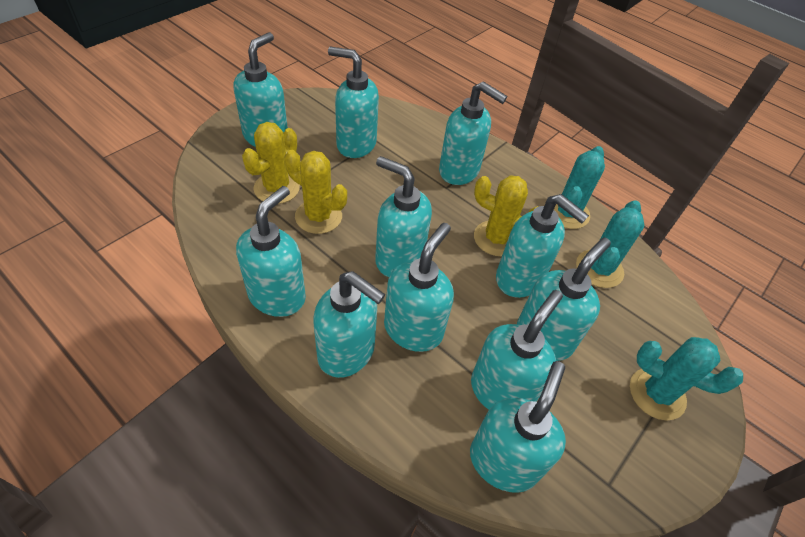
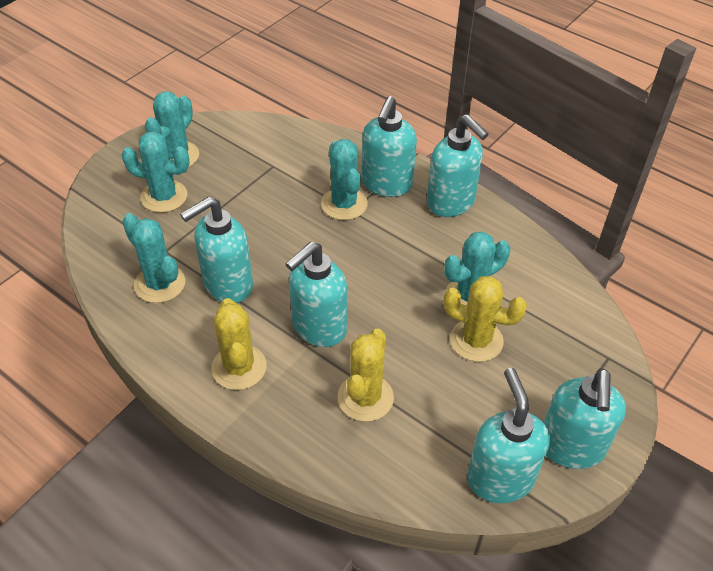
turquoise cactus: [554,146,605,229] [576,200,645,288] [630,337,743,420] = 3 -> [122,131,190,213] [122,213,185,303] [145,91,199,167] [321,139,368,220] [444,232,510,306] = 5
turquoise soap dispenser: [234,32,288,147] [236,186,306,317] [313,271,385,378] [328,47,379,158] [375,156,432,277] [384,223,454,352] [439,81,507,185] [470,361,566,493] [471,290,563,410] [496,194,589,298] [517,237,611,361] = 11 -> [180,197,253,303] [286,242,348,347] [361,96,417,197] [427,114,488,217] [467,368,550,503] [543,368,626,469] = 6

